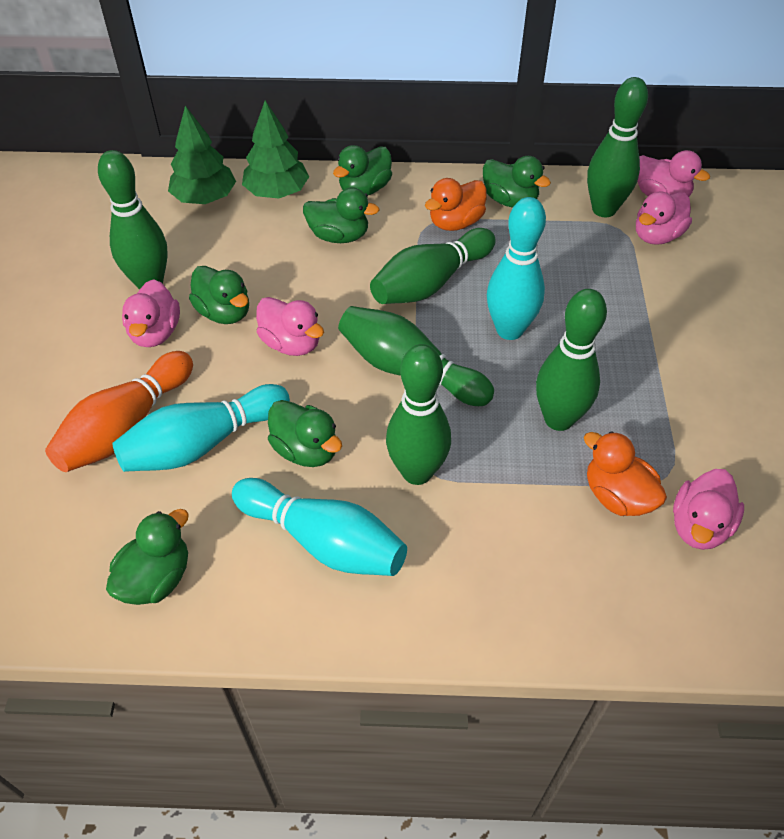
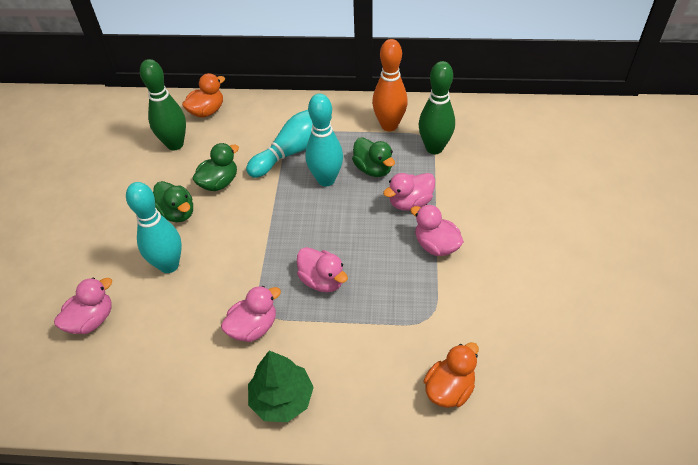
green bowling pin: [98,150,168,290] [338,306,494,406] [370,228,496,304] [386,344,451,485] [536,289,607,431] [587,77,648,217] = 6 -> [140,59,186,150] [418,61,455,154] = 2
green duck: [106,509,189,605] [189,266,249,324] [268,400,342,467] [303,187,380,243] [333,145,392,195] [483,156,551,208] = 6 -> [153,181,193,222] [192,143,239,191] [352,137,395,177] = 3
green tree: [168,106,236,204] [242,100,309,198] = 2 -> [248,351,314,422] = 1

